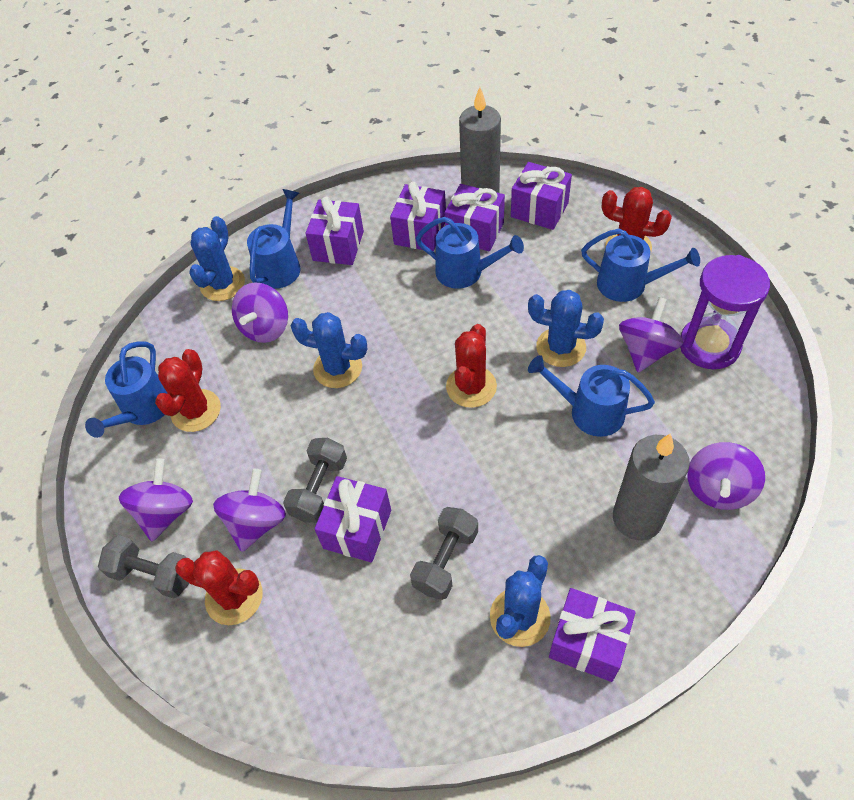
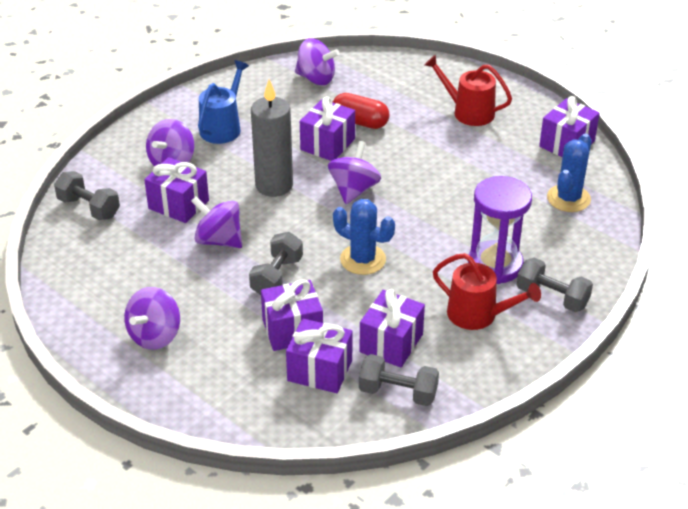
blue cactus: [189,216,245,301] [291,312,367,388] [490,555,551,647] [528,290,604,367] = 4 -> [333,199,395,275] [547,134,592,212] = 2
blue watering can: [85,342,168,438] [247,189,301,289] [416,217,524,289] [528,355,655,437] [581,229,700,302] = 5 -> [198,60,249,144] = 1
grey candle: [459,87,501,193] [613,433,690,540] = 2 -> [251,79,293,197] = 1
grey dumbbell: [98,535,189,599] [283,438,347,523] [410,507,478,600] = 3 -> [54,171,120,220] [249,232,303,295] [359,354,439,406] [517,258,593,312] = 4
red cactus: [155,349,221,432] [175,550,263,625] [446,324,497,408] [602,187,672,253] = 4 -> none = 0
red capsule: none = 0 -> [333,93,390,129] = 1
red watering can: none = 0 -> [424,55,512,126] [433,253,541,330] = 2

